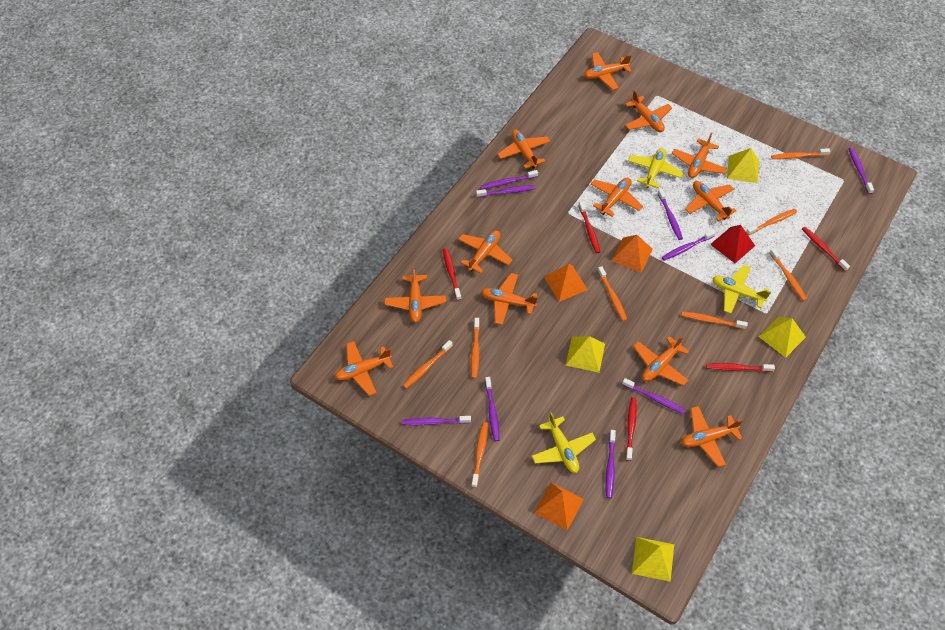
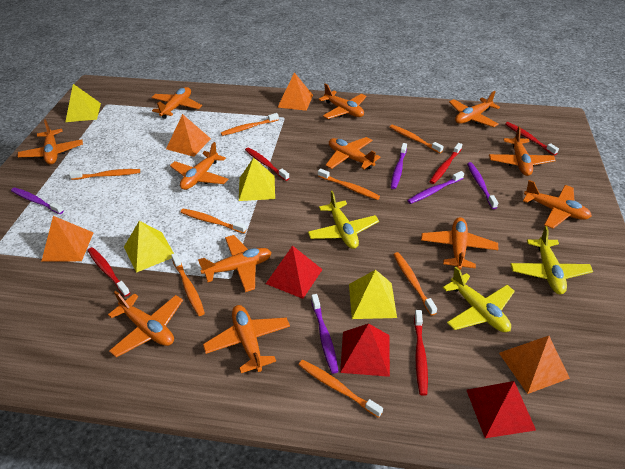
orange pyramid: [534,482,584,531] [544,264,588,302] [611,235,653,272] = 3 -> [41,216,94,262] [166,114,211,157] [277,72,313,111] [499,336,570,394] = 4
purple toothbrush: [402,416,471,425] [476,185,535,197] [481,170,538,189] [485,377,500,441] [606,430,616,498] [622,378,686,414] [658,189,683,240] [662,230,715,261] [848,147,874,194] = 9 -> [11,187,64,214] [311,294,339,374] [391,143,407,189] [407,171,464,204] [467,162,498,209] = 5
red pyramid: [710,225,755,263] = 1 -> [266,245,323,299] [340,323,390,377] [467,381,536,438] = 3

